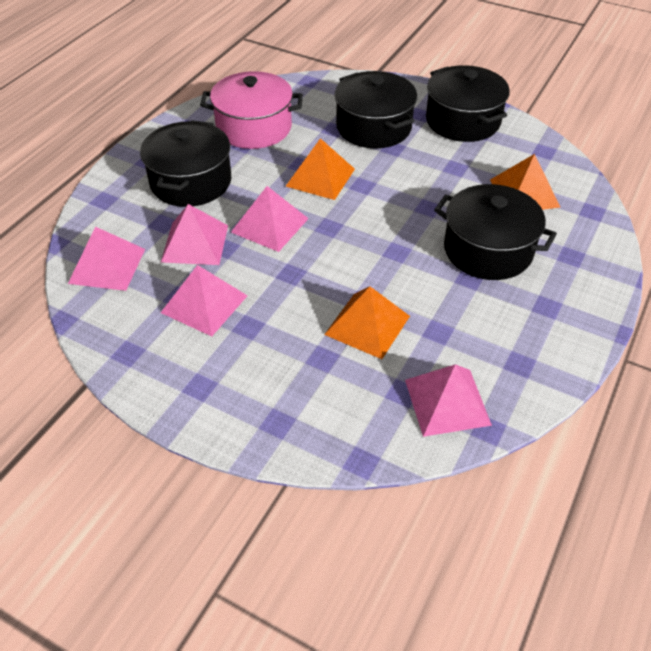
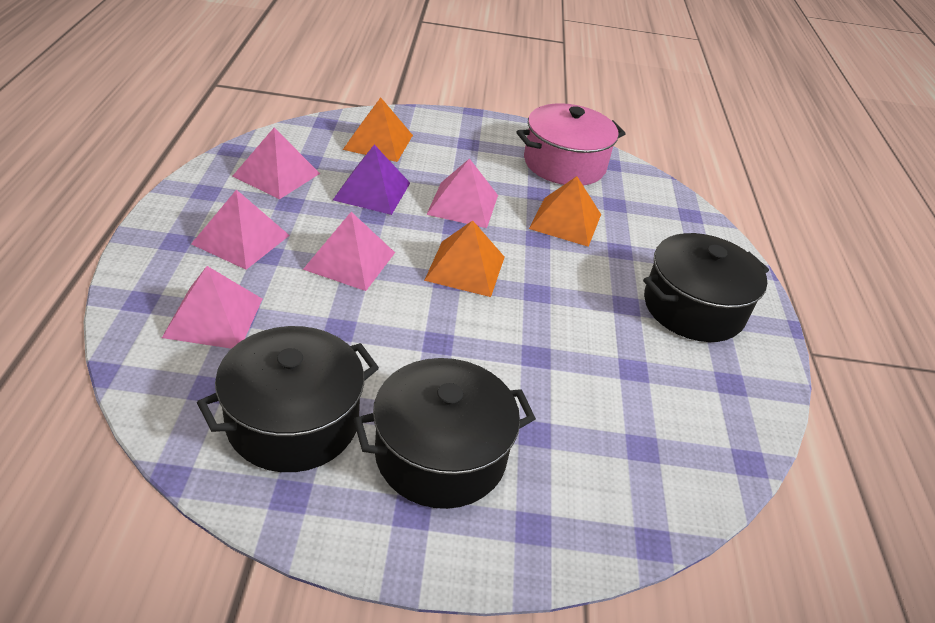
black pot: [140,120,231,207] [335,71,417,148] [426,65,510,142] [434,184,557,280] = 4 -> [197,326,379,472] [353,358,536,509] [643,233,769,342] = 3
purple pyramid: none = 0 -> [333,145,410,215] = 1

